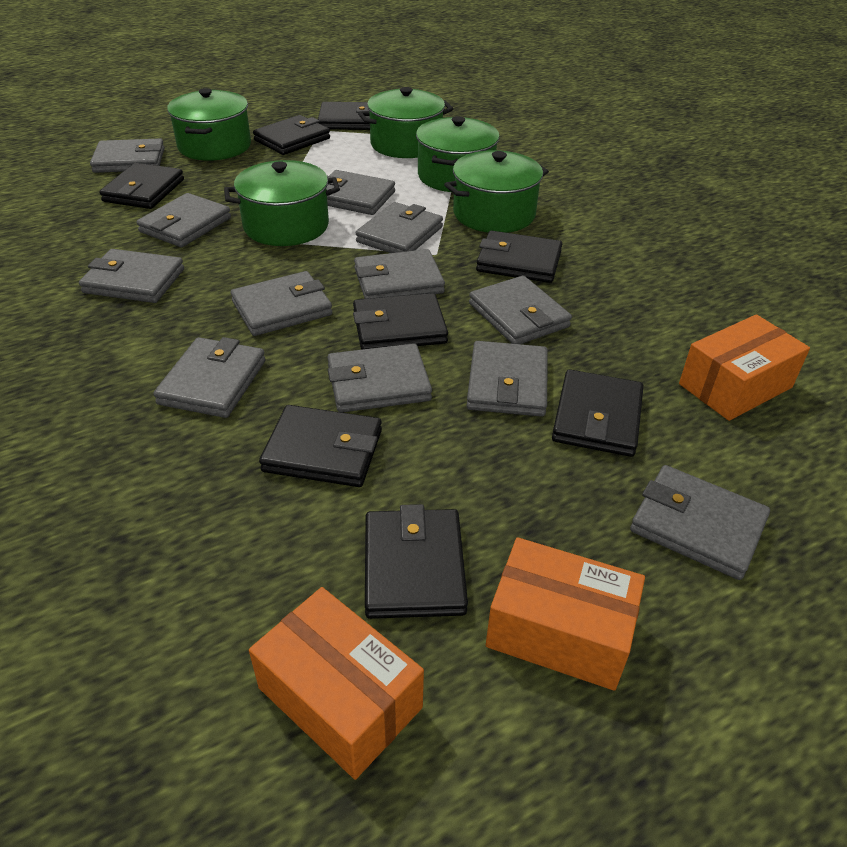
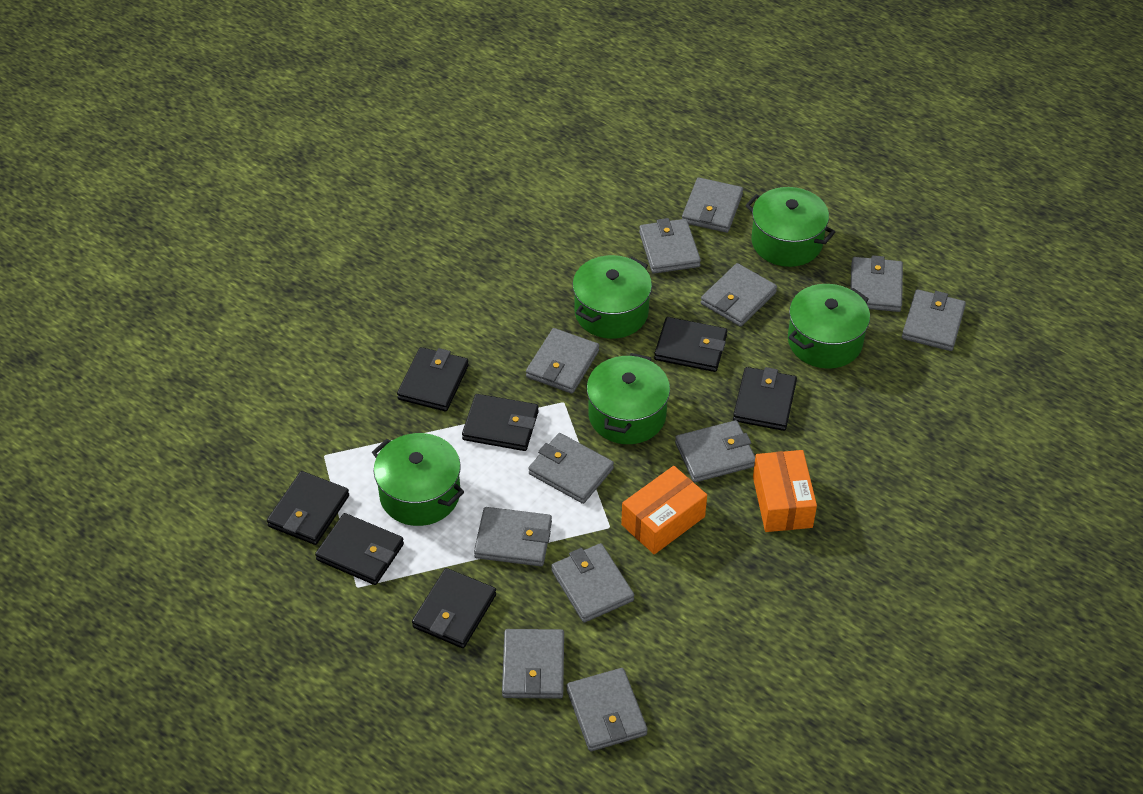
black wallet: [99,163,184,209] [253,115,330,155] [259,405,382,487] [318,102,370,130] [353,293,448,350] [365,504,468,619] [476,231,562,283] [552,369,644,457] = 8 -> [267,471,349,545] [315,513,404,585] [397,347,469,411] [412,568,496,648] [462,394,539,451] [654,317,727,372] [733,367,797,431] = 7
orange box: [249,587,424,780] [486,537,645,691] [679,314,810,421] = 3 -> [621,466,707,554] [753,450,817,532] = 2

